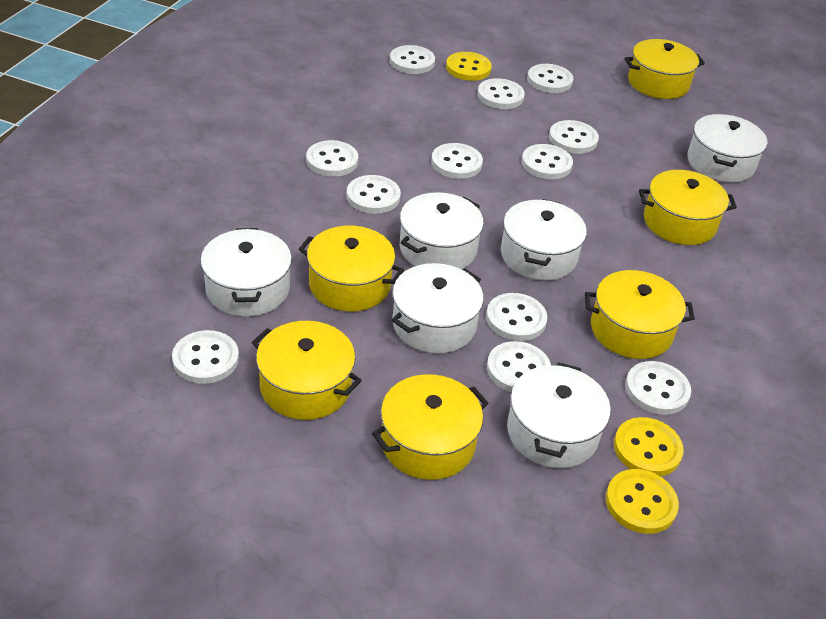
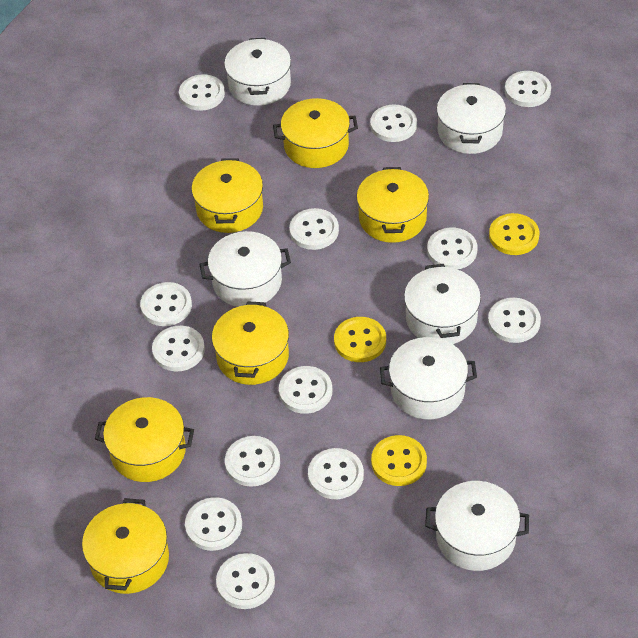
white button: [172,330,239,384] [306,140,358,176] [347,175,401,214] [390,45,435,74] [431,143,483,179] [477,78,525,109] [486,293,547,341] [487,341,551,392] [522,144,573,179] [527,64,573,93] [549,120,599,154] [625,361,691,415] = 12 -> [140,282,192,326] [152,326,205,371] [179,74,225,111] [185,497,242,551] [216,553,275,609] [225,436,280,487] [279,366,332,414] [289,208,339,250] [308,448,364,499] [370,104,417,142] [427,228,477,269] [488,298,541,343] [505,71,551,107] = 13

